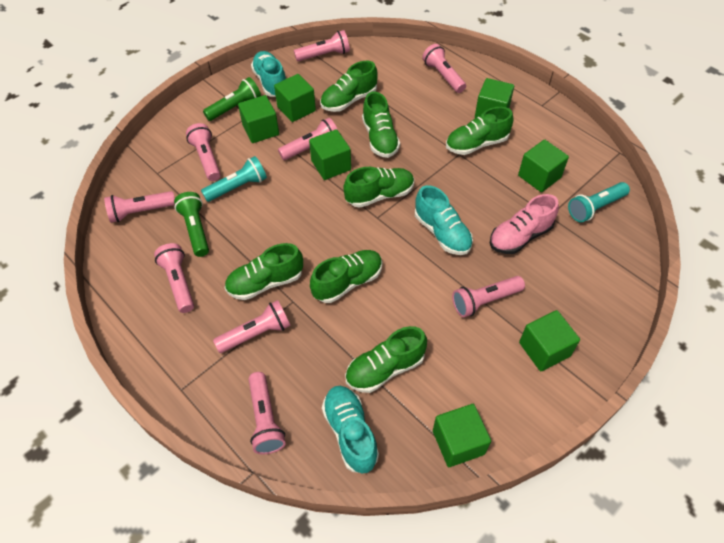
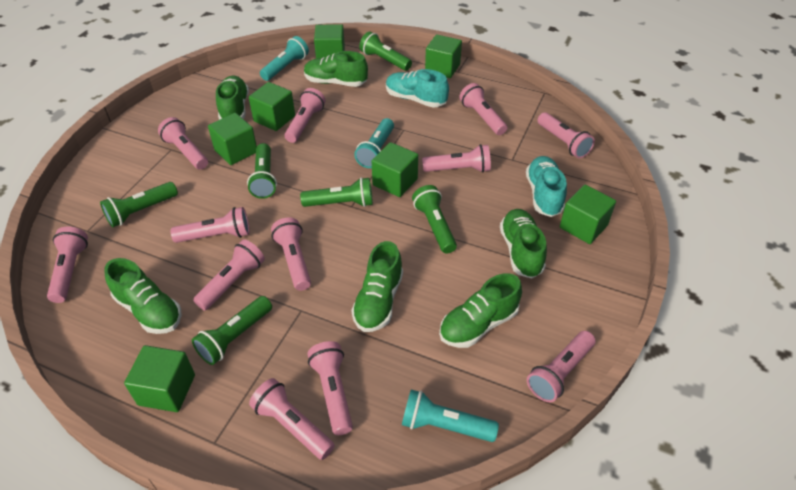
green flashlight: [174,192,209,257] [203,77,261,121] = 2 -> [100,182,178,227] [192,296,272,365] [247,143,277,199] [300,177,373,207] [359,31,412,71] [412,185,457,254] = 6
green shoe: [225,243,303,300] [310,250,382,303] [320,61,378,112] [343,167,414,208] [345,326,427,393] [362,91,400,158] [446,107,513,155] = 7 -> [104,258,182,334] [216,76,249,120] [304,51,368,87] [351,241,403,332] [439,273,522,348] [500,209,547,278] = 6
pink flashlight: [104,191,175,223] [154,243,194,313] [186,123,221,181] [213,300,291,353] [249,372,286,454] [278,118,338,160] [294,30,350,62] [422,44,466,93] [452,276,525,317] = 9 -> [47,227,88,303] [158,117,208,170] [170,207,249,243] [193,239,265,311] [249,378,335,460] [271,217,311,291] [284,88,325,143] [307,341,353,435] [422,144,491,173] [459,83,507,135] [527,331,596,402] [537,112,595,158] = 12
pink shoe: [490,194,559,254] = 1 -> none = 0
turquoise flashlight: [201,156,267,202] [568,182,630,222] = 2 -> [260,36,309,81] [354,118,394,168] [402,389,499,442] = 3
turquoise shoe: [251,51,286,97] [322,386,379,474] [415,185,473,255] = 3 -> [386,69,449,107] [526,156,567,217] = 2

